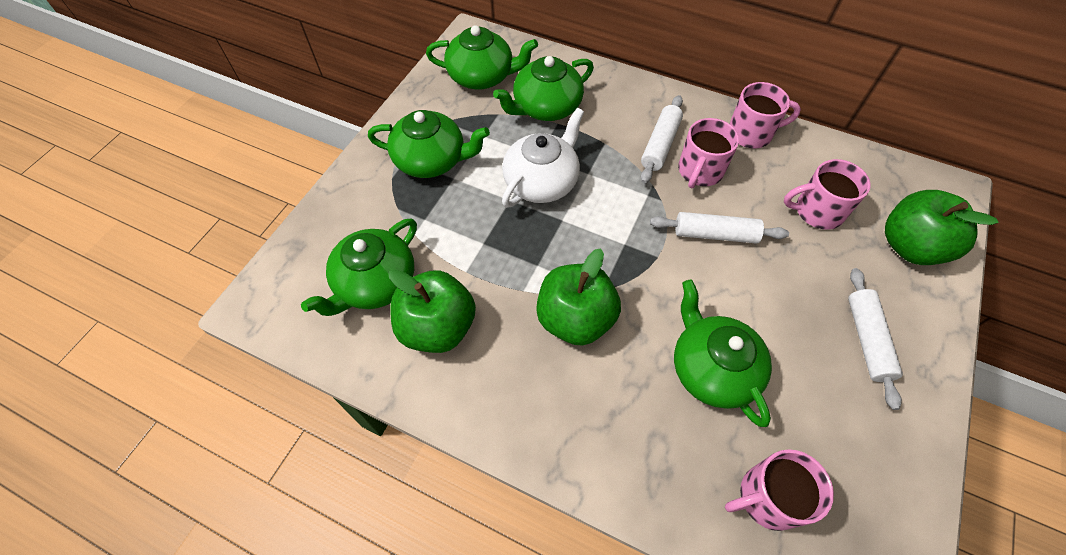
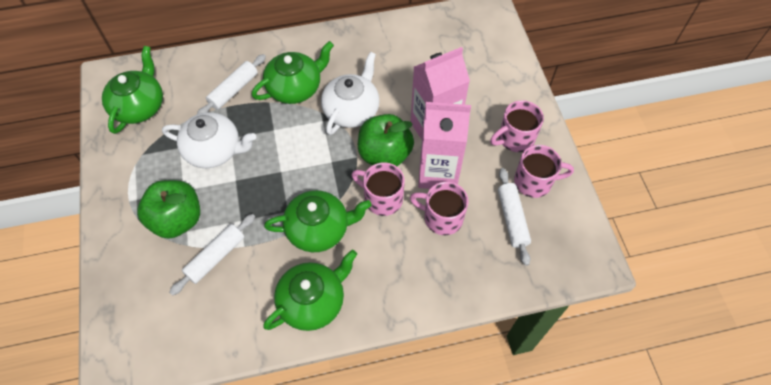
green apple: [389,270,476,353] [536,249,621,346] [885,190,998,265] = 3 -> [137,180,200,239] [358,114,414,166] = 2
green teapot: [301,218,417,316] [368,110,490,178] [426,25,538,89] [493,56,594,121] [674,279,772,427] = 5 -> [102,46,163,134] [252,41,334,104] [263,250,357,331] [264,190,372,252] = 4
pink carton: none = 0 -> [411,47,470,140] [418,102,471,189] = 2
white teapot: [502,108,584,208] = 1 -> [162,112,256,168] [321,52,380,135] = 2

